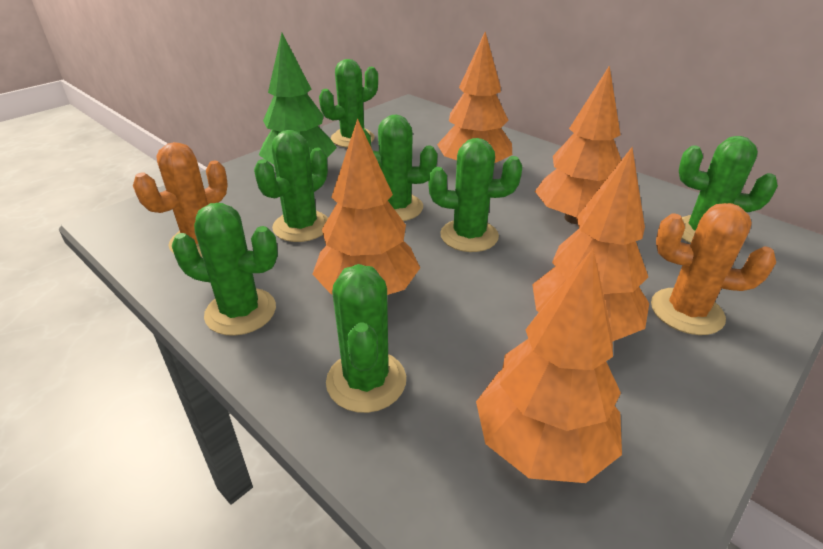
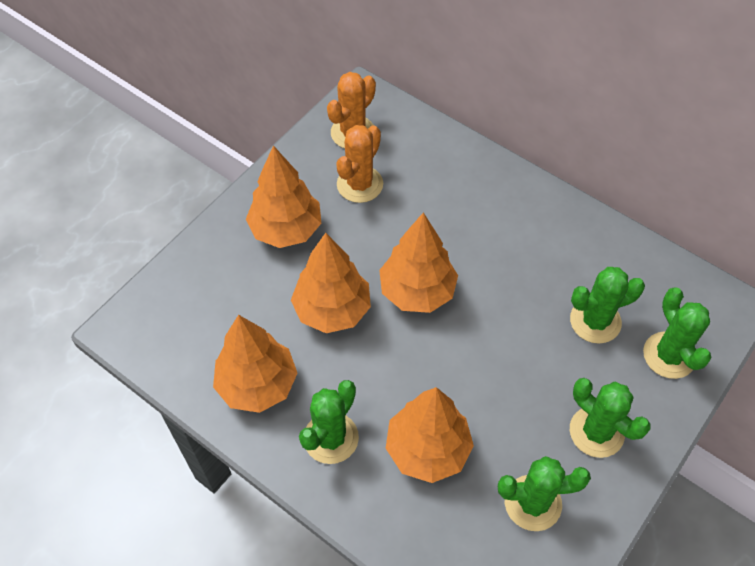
green cactus: [172,203,278,336] [254,130,328,242] [319,59,378,148] [326,264,406,413] [362,114,438,221] [429,138,522,252] [679,136,778,243] = 7 -> [299,380,359,464] [498,456,591,531] [570,267,645,344] [570,378,651,458] [643,287,711,379] = 5
green tree: [259,33,337,164] = 1 -> none = 0

